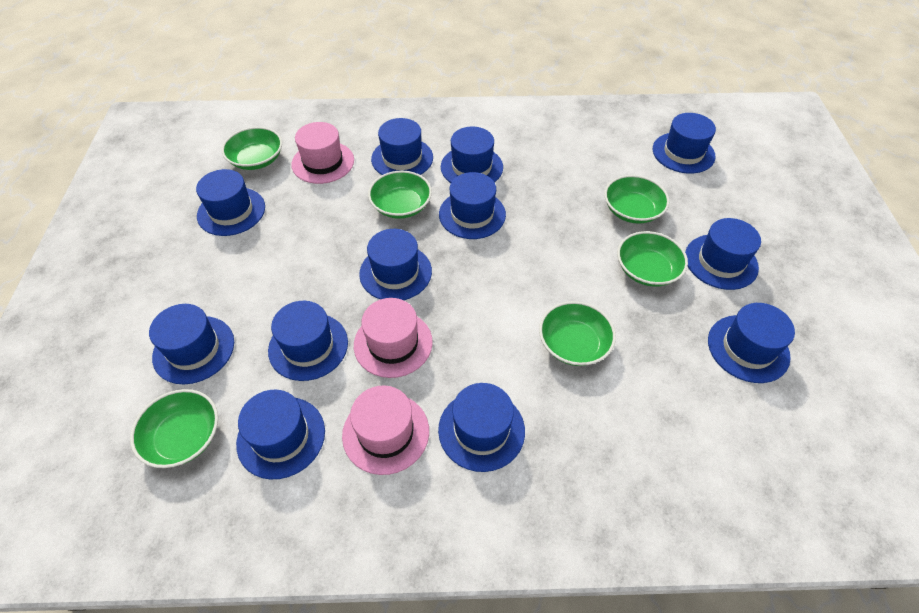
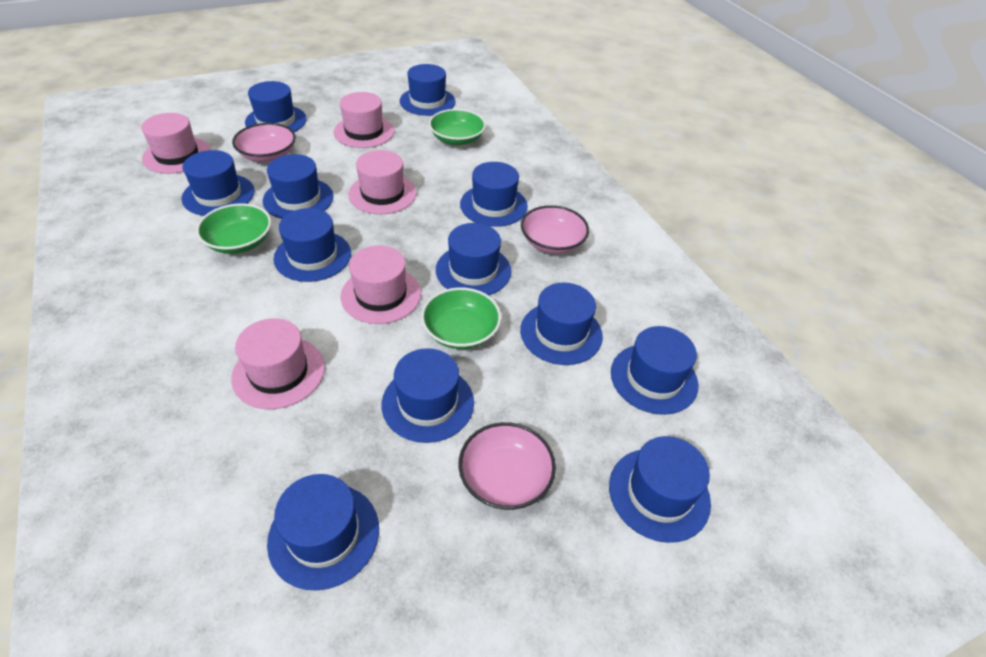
green bowl: [130,389,218,468] [222,127,282,170] [368,171,432,219] [539,301,616,366] [604,175,670,224] [617,231,688,287] = 6 -> [196,203,271,254] [421,287,501,349] [429,109,486,145] = 3
pink bowl: none = 0 -> [232,123,296,162] [459,422,556,510] [521,205,589,254] = 3
pink hat: [291,122,354,184] [342,386,429,475] [354,298,433,378] = 3 -> [141,113,211,174] [231,318,325,409] [334,92,394,148] [341,245,421,324] [348,150,417,214] = 5

